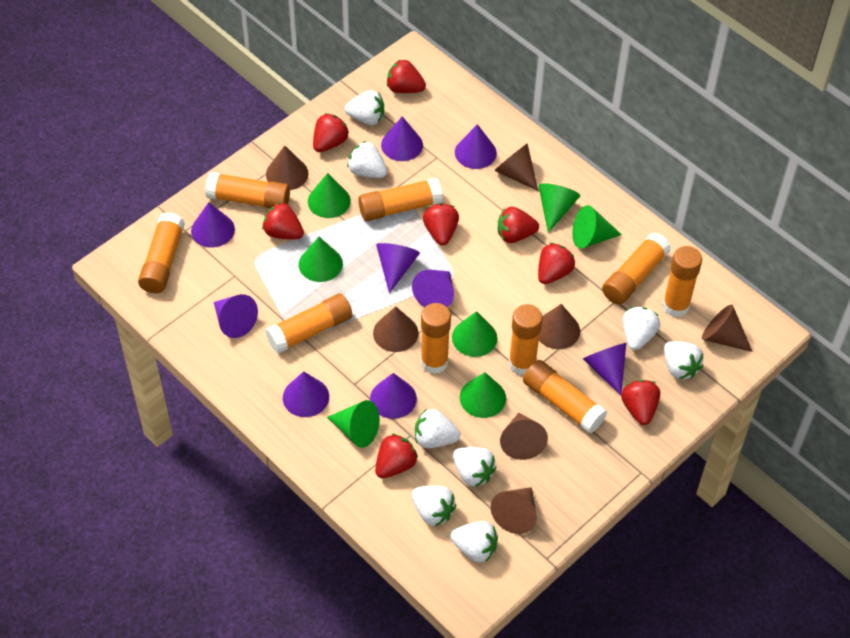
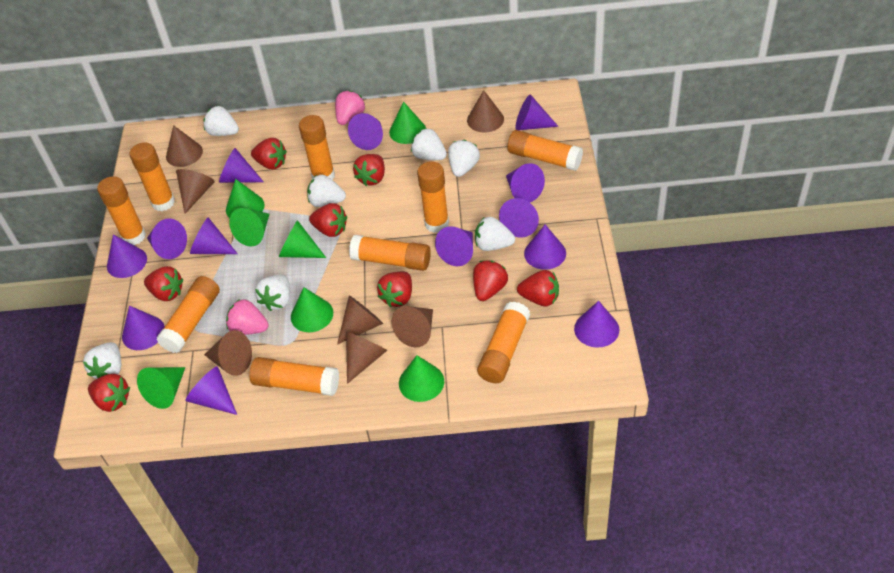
pink strawberry: none = 0 -> [226,299,269,335] [335,90,366,125] = 2
purple cone: [191,202,235,248] [214,294,258,338] [283,371,329,417] [370,373,417,419] [376,243,420,293] [381,117,423,161] [412,270,454,308] [455,124,497,169] [583,343,626,395] = 9 -> [107,235,147,278] [122,306,165,350] [147,218,187,259] [185,366,237,415] [190,217,238,254] [219,148,264,183] [348,113,383,150] [435,226,473,266] [499,198,539,237] [506,163,545,203] [515,95,559,130] [524,224,566,270] [574,301,619,348] = 13
white strawberry: [345,90,384,125] [347,141,387,178] [412,486,456,526] [415,409,461,448] [450,521,498,563] [453,447,496,487] [623,307,660,350] [664,341,704,379] = 8 -> [83,342,121,379] [203,106,239,136] [255,275,290,311] [307,175,346,207] [411,128,447,160] [448,139,480,177] [475,217,515,251] = 7

